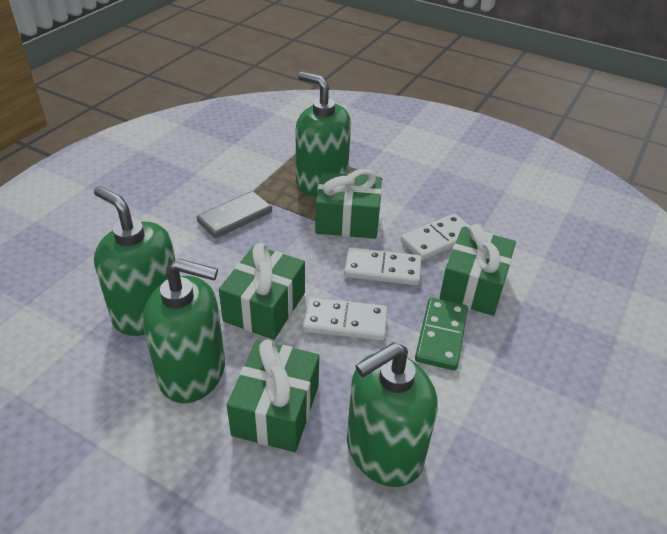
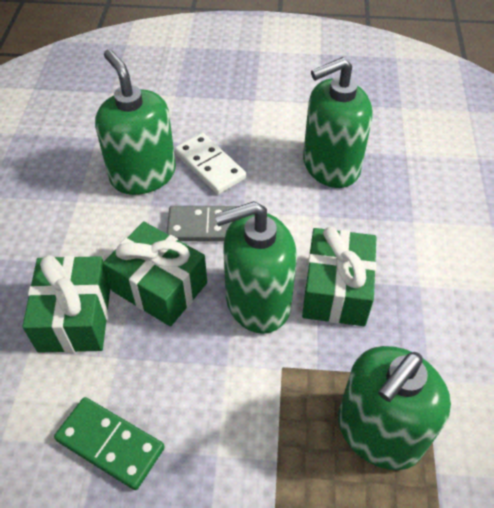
green gift: [219,243,305,340] [227,340,319,452] [315,169,382,239] [439,224,516,316] = 4 -> [22,255,111,353] [103,221,207,326] [302,227,377,326] = 3
white domino: [303,298,387,341] [344,247,421,286] [401,214,470,261] = 3 -> [174,133,246,194] = 1

